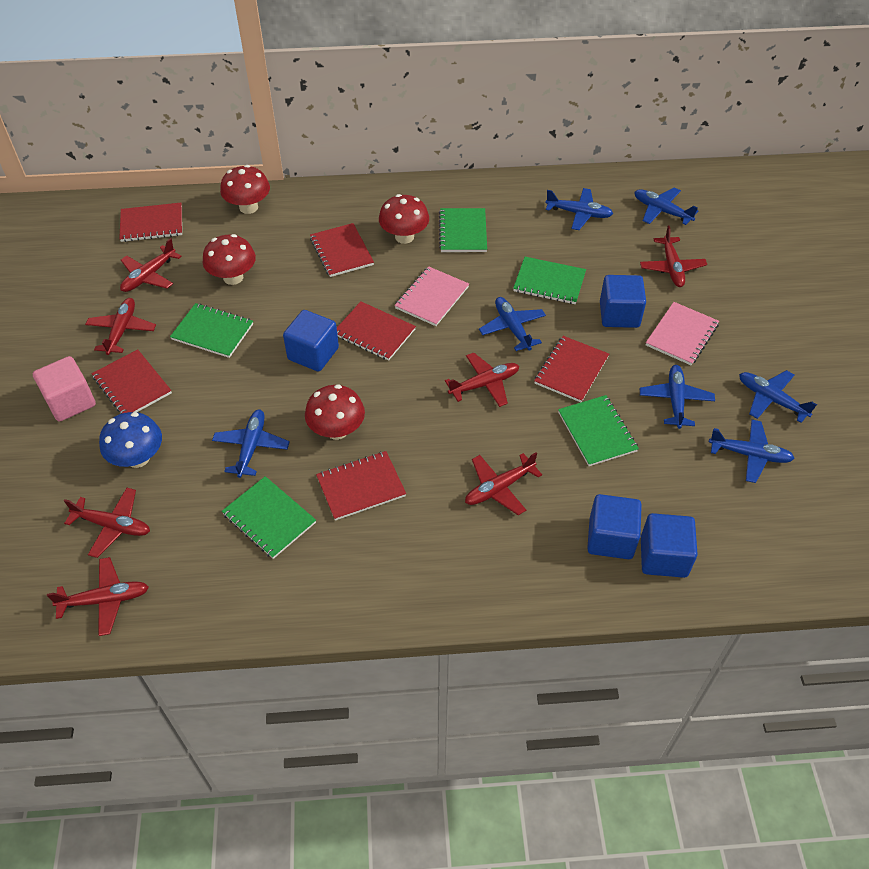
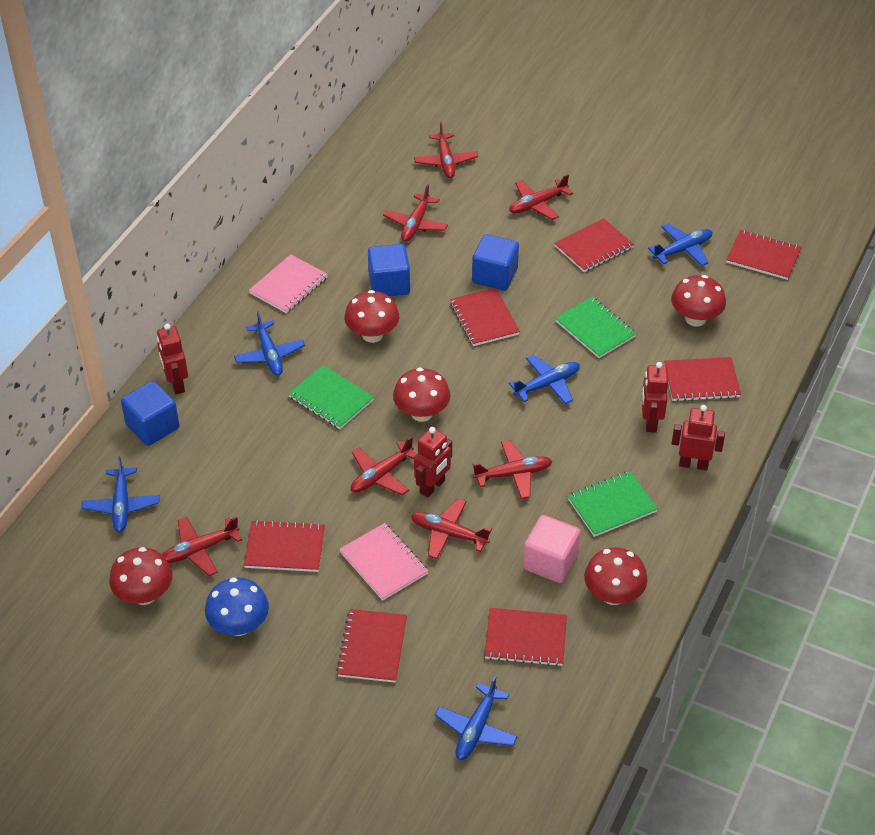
blue cube: [283,310,339,372] [587,494,642,559] [600,275,646,328] [641,513,698,578] = 4 -> [121,381,179,446] [368,244,410,296] [472,234,519,291] = 3
blue plane: [212,409,290,478] [479,297,546,351] [545,188,613,230] [634,187,698,225] [640,365,715,429] [709,420,795,483] [739,370,817,423] = 7 -> [82,456,160,532] [234,311,305,376] [435,676,518,760] [509,355,580,404] [648,224,712,266] = 5
green notebook: [170,303,253,358] [222,476,316,559] [439,208,487,252] [513,257,586,304] [558,395,639,466] = 5 -> [288,365,374,429] [555,297,637,358] [567,471,658,537] = 3
red mushroom: [203,234,256,285] [220,165,270,214] [305,384,365,440] [379,194,429,244] = 4 -> [109,547,173,605] [344,290,399,343] [393,367,450,422] [584,548,647,605] [671,275,726,327] = 5
red notebook: [92,349,172,414] [119,203,182,242] [310,223,374,277] [316,451,406,521] [337,301,416,361] [534,336,609,402] = 6 -> [244,520,325,572] [336,609,407,683] [450,288,520,346] [484,608,567,667] [554,218,634,272] [664,357,741,401] [726,230,802,280] = 7
red robot: none = 0 -> [157,324,188,394] [414,427,452,497] [642,362,668,433] [671,405,725,471] = 4

